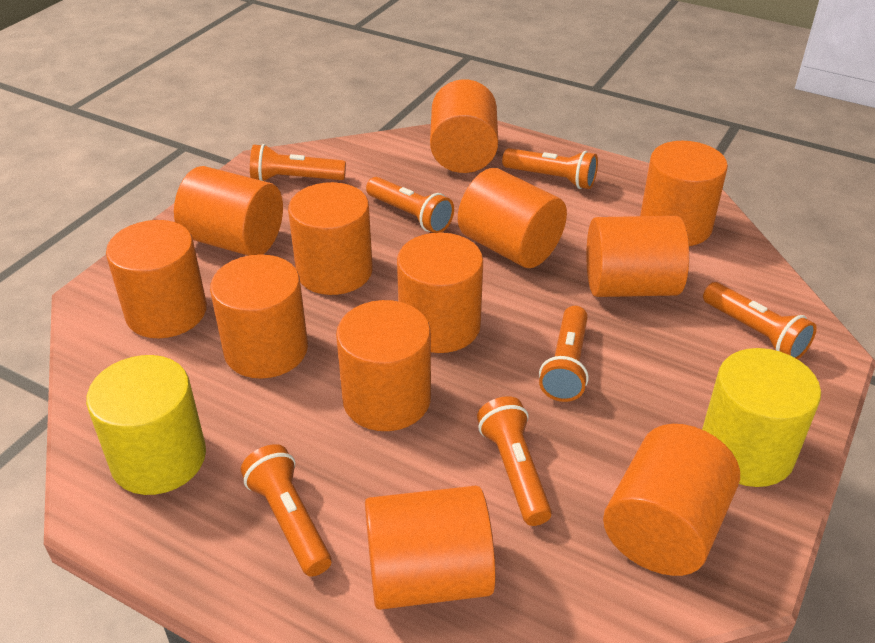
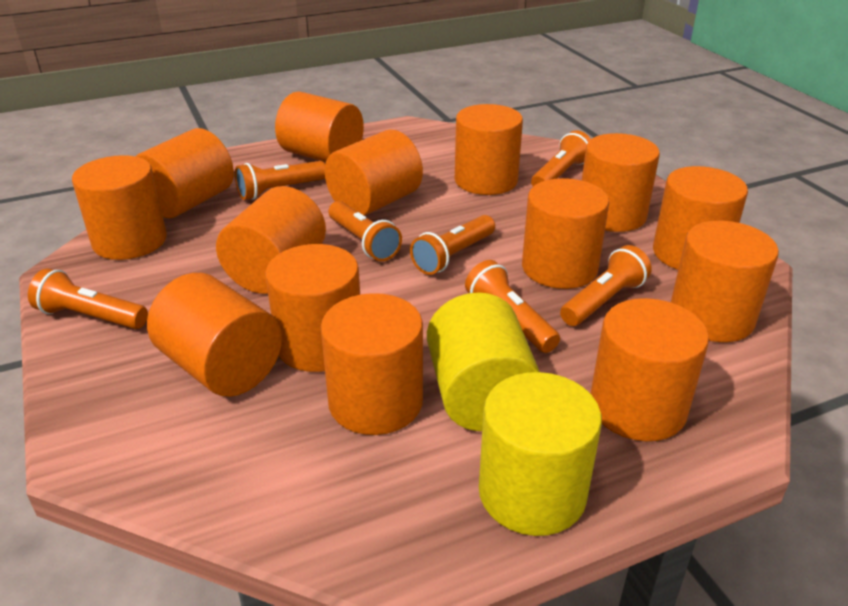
orange cylinder: [106,220,207,338] [174,166,283,256] [210,254,308,379] [288,182,373,295] [336,300,431,431] [365,486,496,610] [397,233,483,353] [430,79,498,173] [458,168,567,268] [586,216,689,297] [603,424,740,576] [640,141,728,246] = 12 -> [72,155,167,260] [135,128,234,218] [147,273,282,397] [216,186,326,294] [265,244,360,372] [275,91,364,162] [321,293,423,435] [325,130,423,216] [455,104,523,195] [522,178,609,289] [582,133,660,232] [591,298,709,441] [653,166,748,270] [671,221,779,342] = 14

